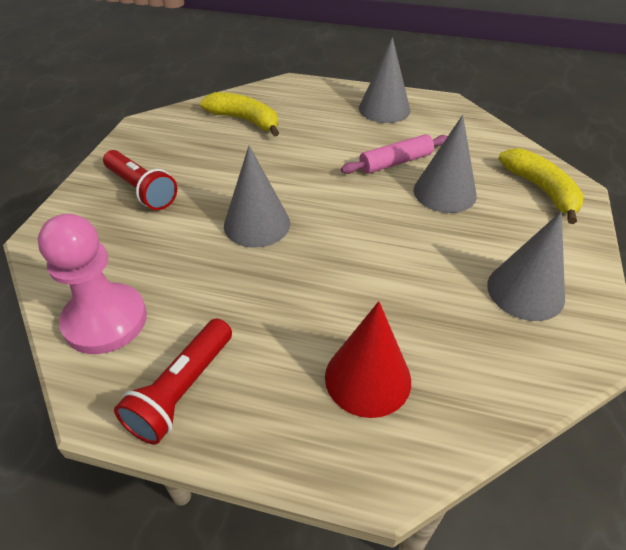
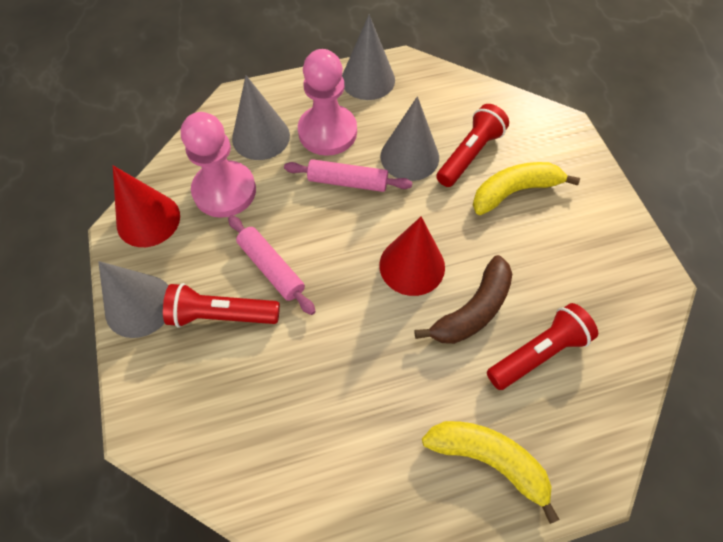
brown banana: none = 0 -> [415,255,512,344] = 1
pink pawn: [38,214,147,354] = 1 -> [181,112,256,218] [298,49,357,156] = 2
pink rolling pin: [341,134,448,174] = 1 -> [228,215,316,315] [284,159,412,192] = 2
red cone: [325,301,411,418] = 1 -> [113,165,180,247] [379,217,445,296] = 2
red flashlight: [103,150,177,210] [114,319,232,445] = 2 -> [163,283,280,328] [436,104,509,187] [487,303,598,390] = 3

